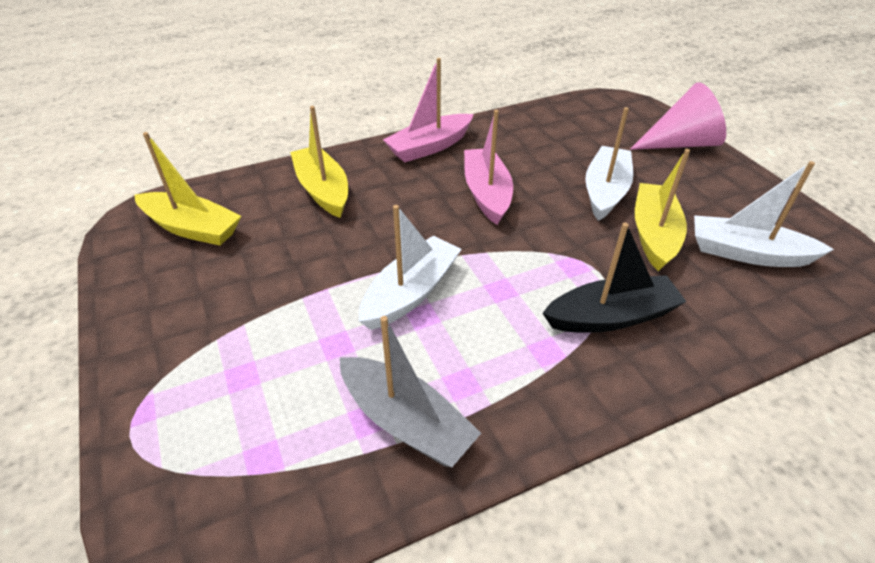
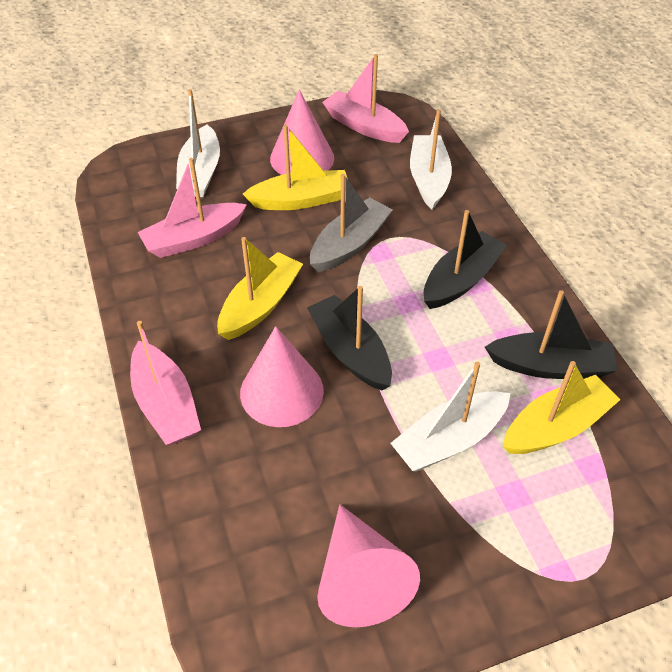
black boat: [542,223,687,333] = 1 -> [307,286,392,391] [424,210,507,309] [485,290,617,379] = 3
pink boat: [383,58,474,162] [464,110,513,225] = 2 -> [130,321,201,445] [138,158,247,258] [322,54,409,143] = 3
pink cone: [630,82,726,150] = 1 -> [240,326,324,427] [270,90,334,175] [317,504,420,627] = 3

